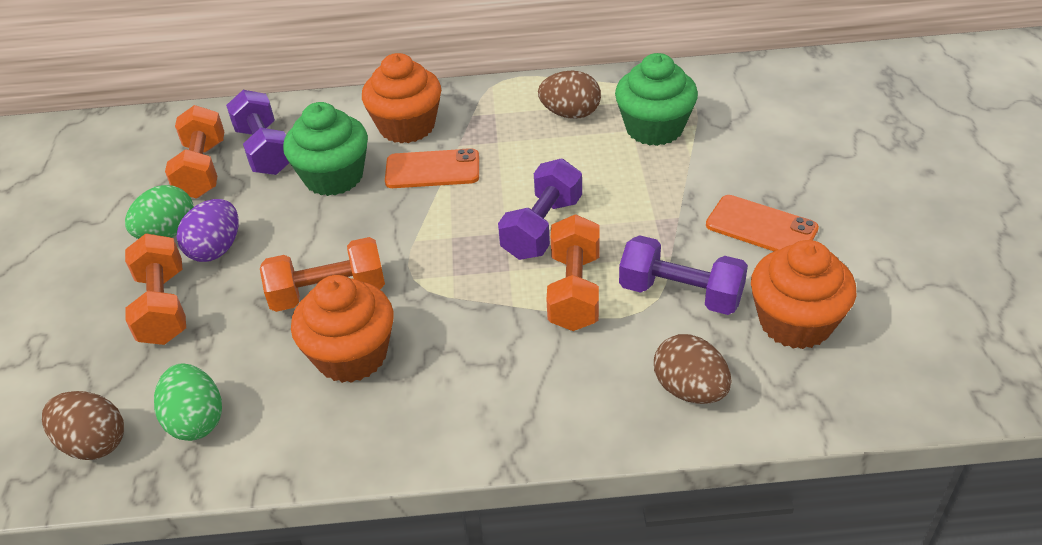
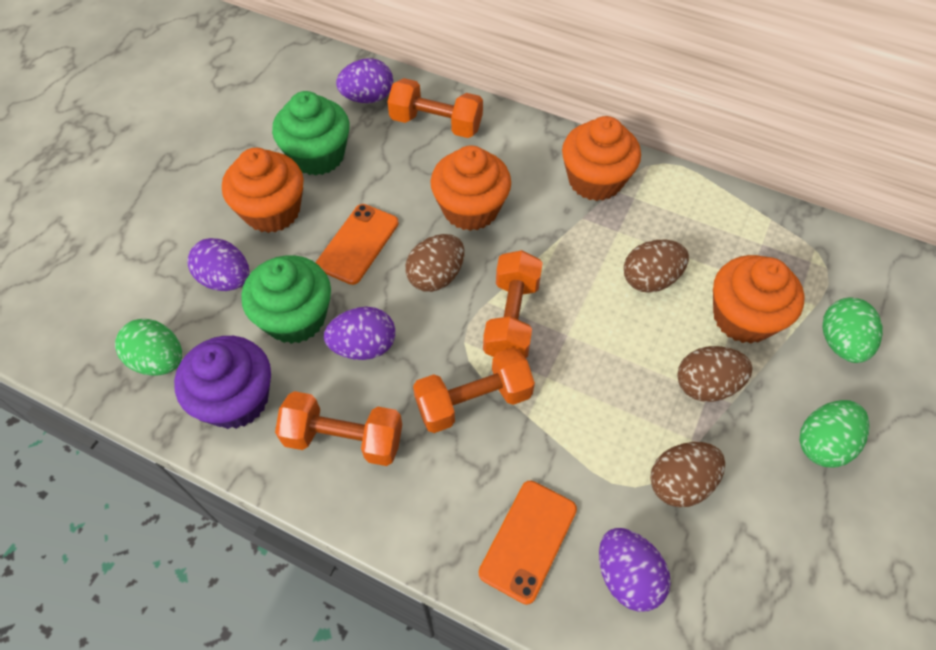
brown egg: [42,391,124,460] [538,71,601,119] [654,334,731,404] = 3 -> [405,234,464,292] [624,240,689,292] [650,442,725,507] [677,346,752,402] = 4
green egg: [125,185,194,239] [154,363,222,441] = 2 -> [115,319,182,376] [799,400,870,468] [822,298,883,363] = 3
orange cupcake: [291,275,394,383] [362,53,441,143] [751,240,856,349] = 3 -> [222,148,304,233] [430,145,511,231] [562,116,641,201] [713,255,804,344] = 4
purple cupcake: none = 0 -> [174,336,271,429] = 1
purple dumbbell: [226,90,289,175] [498,159,582,260] [619,235,748,315] = 3 -> none = 0
purple egg: [177,199,239,262] = 1 -> [187,238,249,291] [324,307,395,360] [336,58,393,103] [599,528,671,612] = 4

